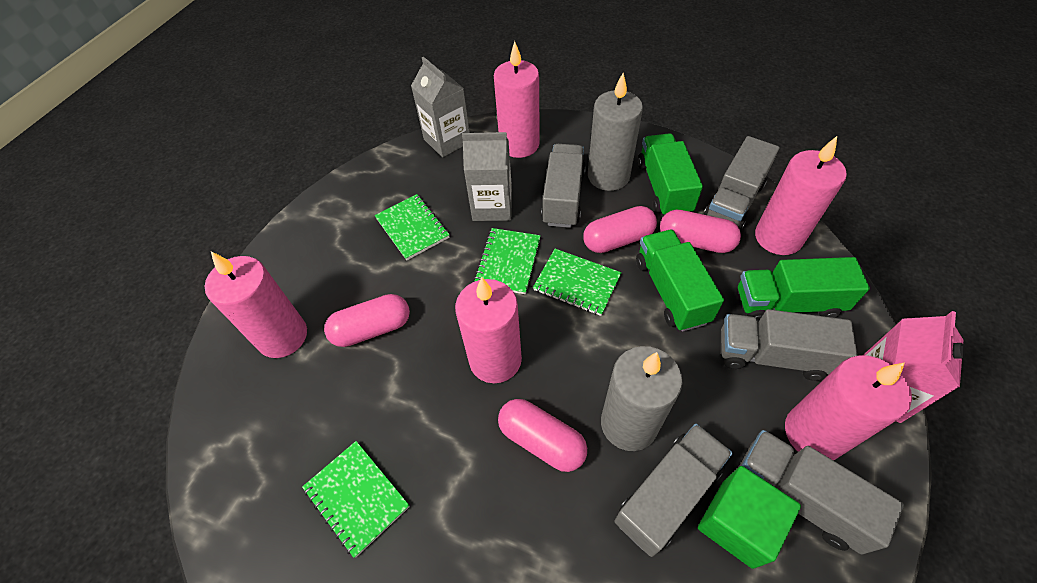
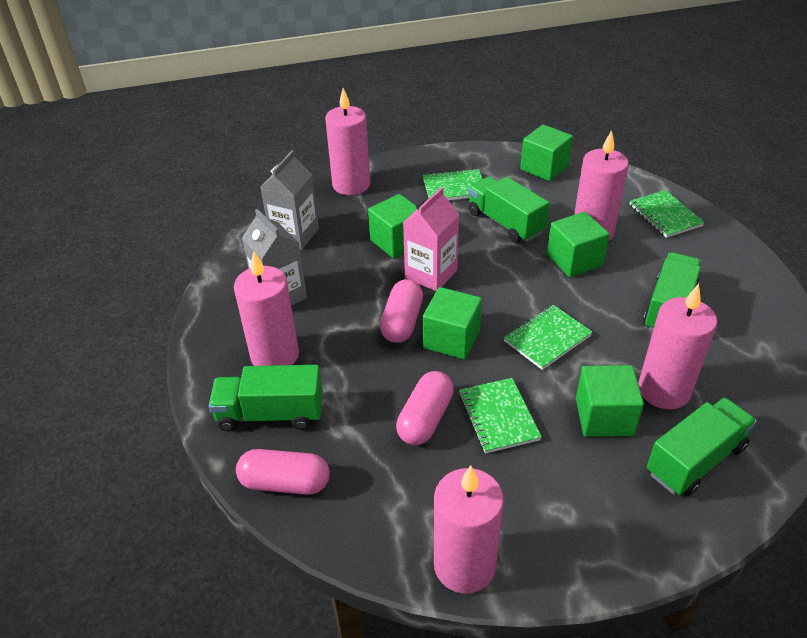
green cube: [698,466,801,569] = 1 -> [368,194,417,258] [423,287,482,359] [520,125,573,181] [547,212,610,277] [576,365,644,437] = 5
green truck: [636,230,724,332] [638,133,703,214] [738,257,870,322] = 3 -> [209,365,323,432] [468,177,550,243] [643,252,702,332] [647,397,757,496] = 4
grey candle: [588,73,643,191] [601,346,682,451] = 2 -> none = 0
grey truck: [541,144,586,228] [615,424,733,557] [704,136,779,230] [721,309,857,381] [739,430,904,555] = 5 -> none = 0
pink capsule: [324,294,410,347] [498,399,587,472] [583,206,657,253] [660,210,741,253] = 4 -> [236,449,330,495] [380,279,423,343] [396,371,454,445] = 3

